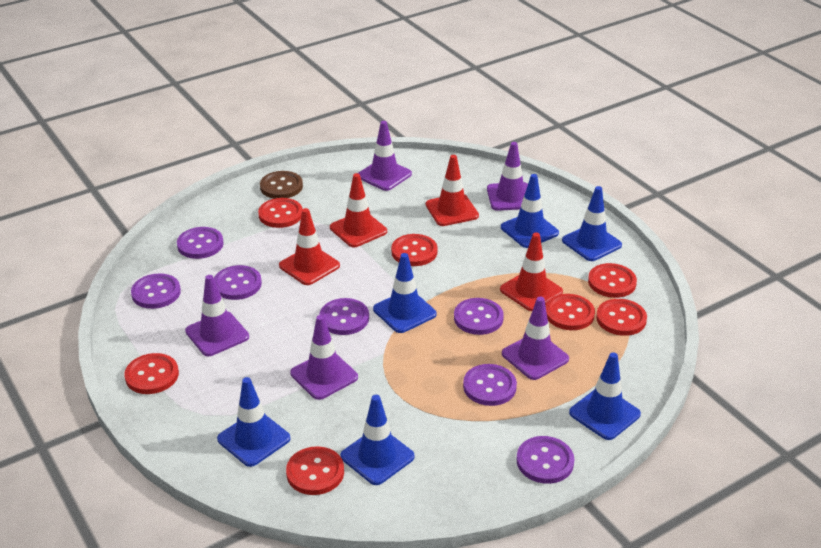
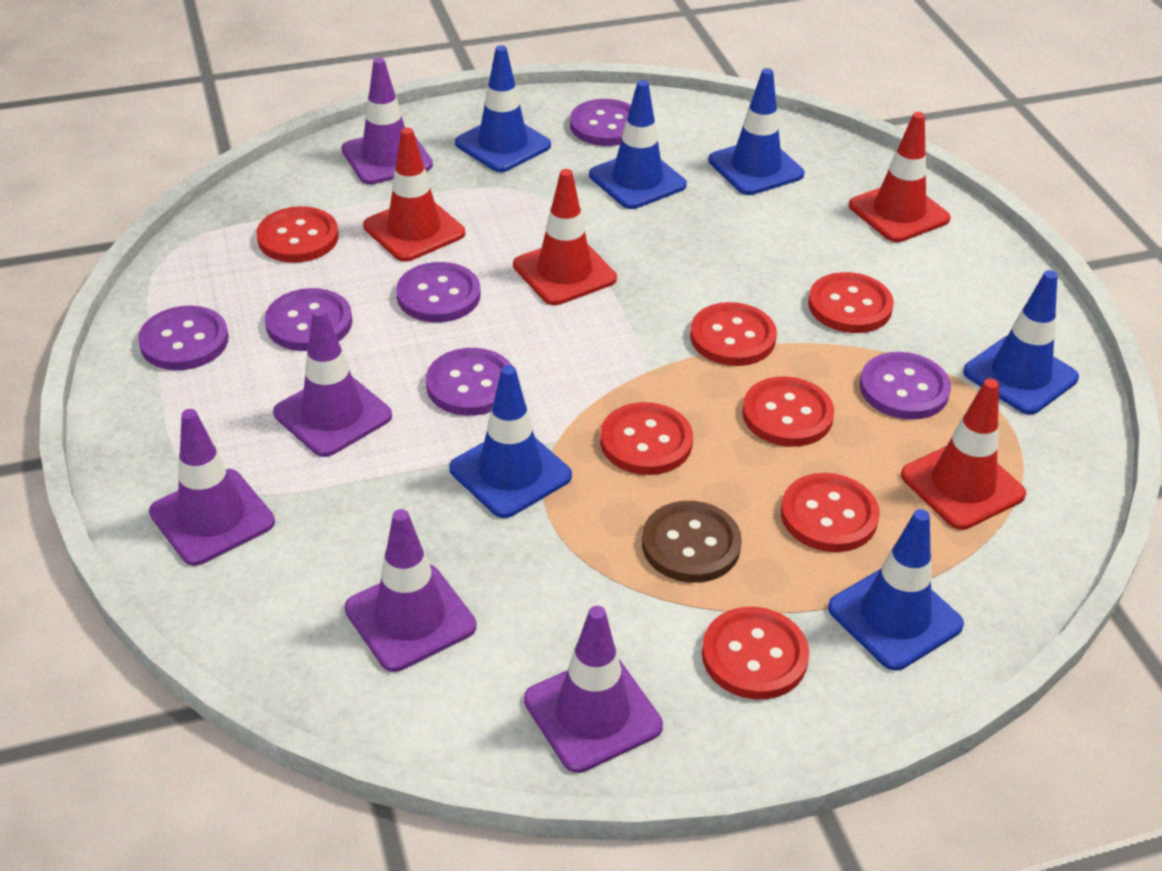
purple button: [131,273,181,309] [177,227,224,259] [214,265,262,300] [319,298,369,335] [454,298,504,335] [463,364,517,406] [517,436,574,484] = 7 -> [138,306,229,370] [265,288,352,351] [396,262,480,322] [426,348,511,416] [570,99,631,146] [860,352,951,420] = 6

